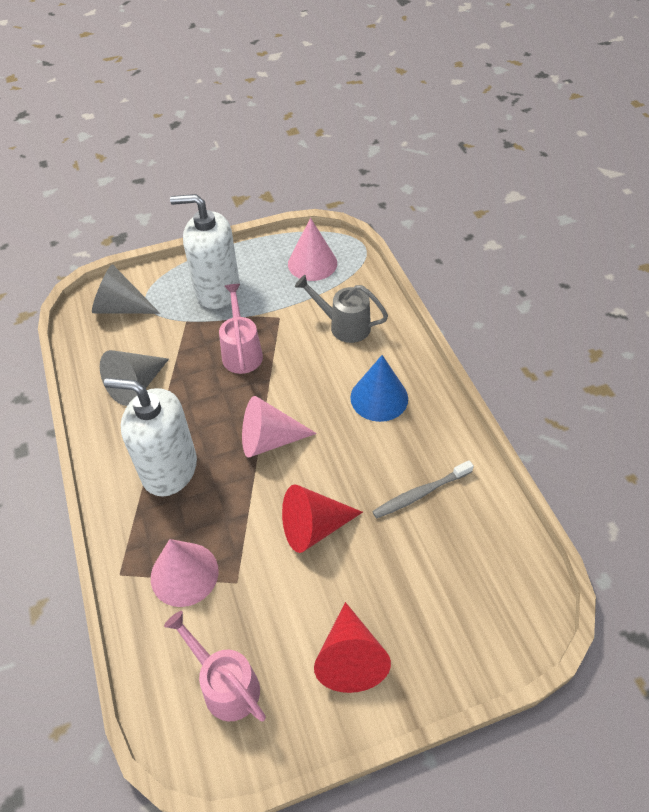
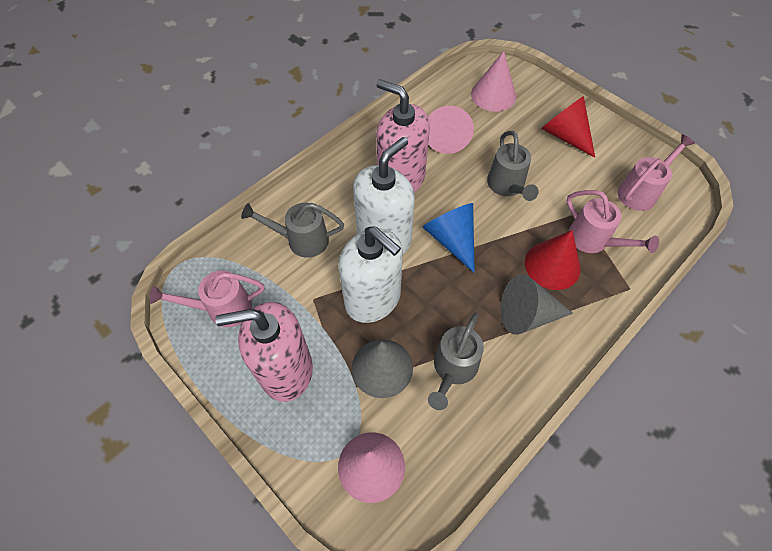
grey toothbrush: [372,460,474,519] = 1 -> none = 0
grey watering can: [295,275,388,343] = 1 -> [241,203,344,258] [428,313,484,410] [487,131,539,201] = 3
pink soap dispenser: none = 0 -> [215,302,313,402] [376,79,430,192] = 2
pink watering can: [164,611,266,722] [219,284,263,374] = 2 -> [150,270,264,327] [566,190,659,253] [618,134,695,211] = 3

